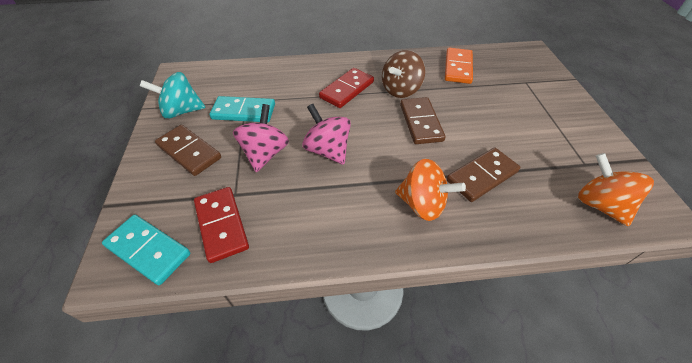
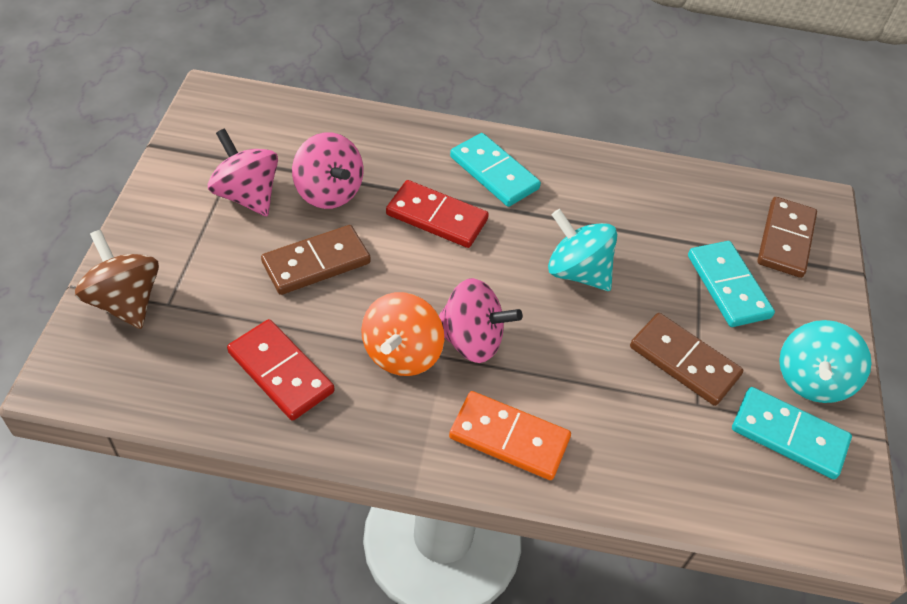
orange spinning top: [395,159,466,221] [578,153,654,226] = 2 -> [361,292,444,376] = 1
pink spinning top: [233,104,289,172] [302,104,351,165] = 2 -> [208,129,278,216] [292,132,363,209] [439,278,523,363] = 3
turquoise domino: [102,215,191,285] [209,96,275,122] = 2 -> [450,133,541,207] [688,241,775,327] [732,387,852,479] = 3
turquoise spinning top: [140,72,206,119] = 1 -> [548,209,617,291] [779,320,872,403] = 2

